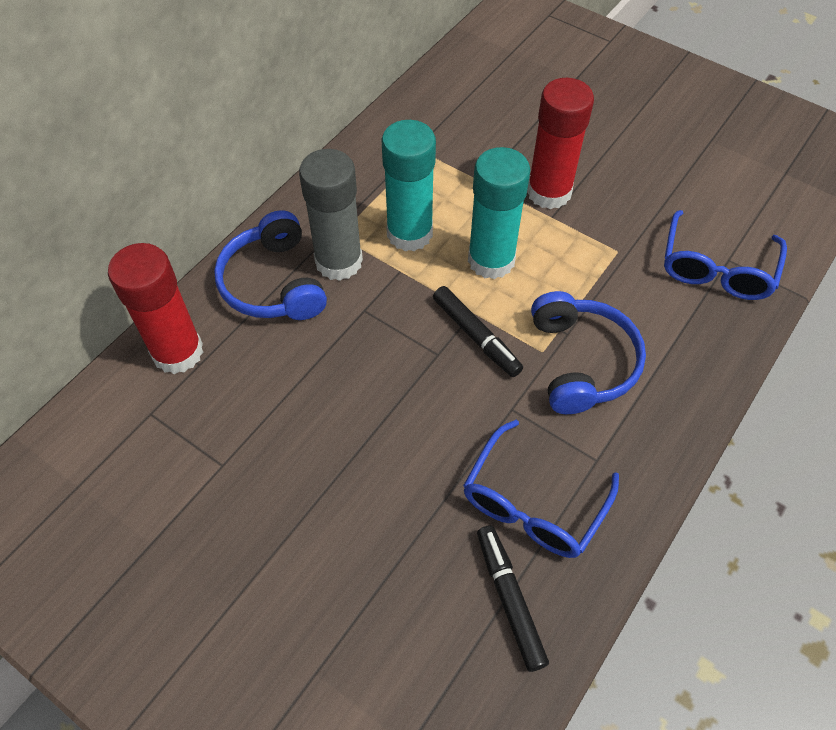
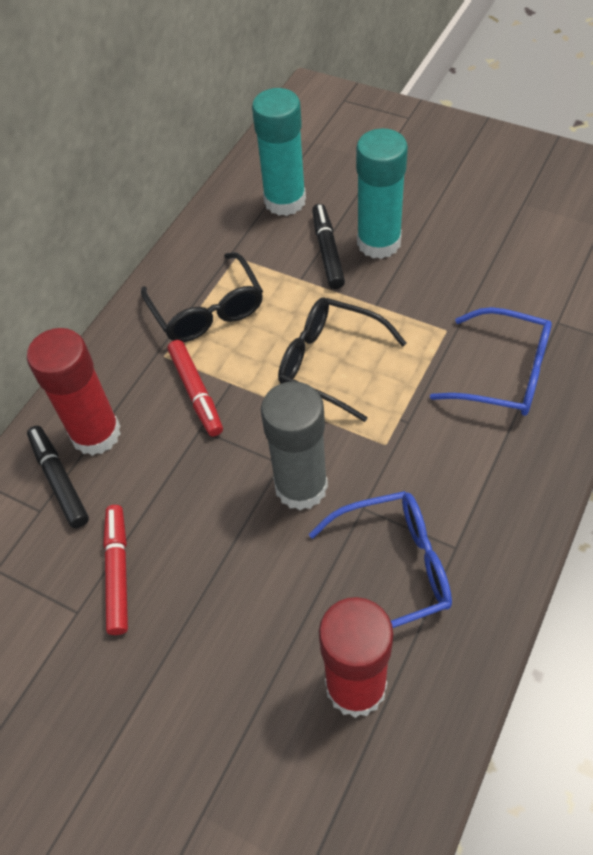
black glasses: none = 0 -> [141,252,263,342] [278,297,406,422] = 2
blue headphones: [214,210,327,320] [531,291,646,414] = 2 -> none = 0
red marker: none = 0 -> [103,505,128,635] [168,340,223,436] = 2

